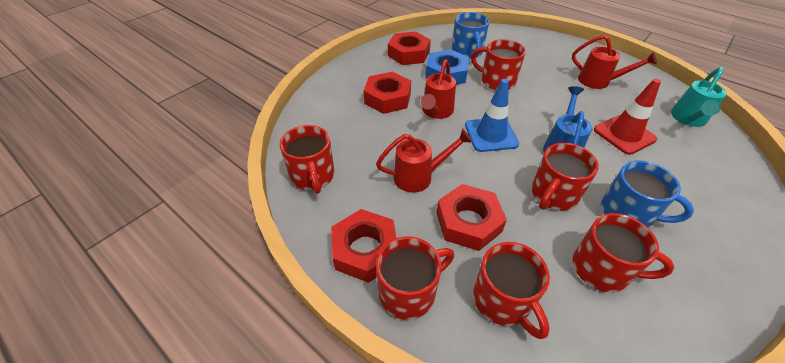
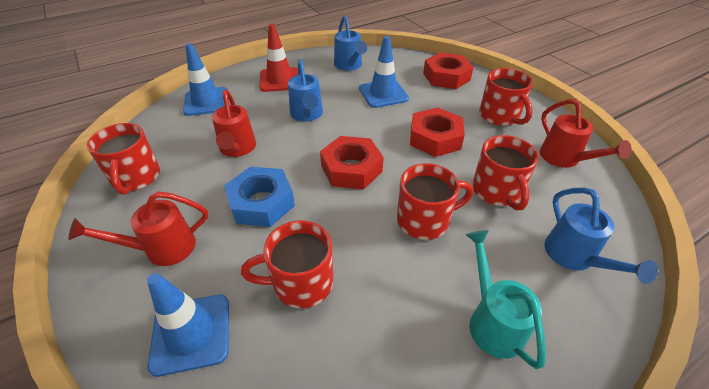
blue mug: [452,12,489,59] [601,160,694,228] = 2 -> none = 0
blue traffic cone: [465,79,519,152] = 1 -> [147,273,229,377] [183,43,228,116] [359,36,409,108] = 3
blue watering can: [543,86,592,152] = 1 -> [288,59,323,121] [334,16,367,71] [545,187,658,284] = 3
red mug: [280,125,335,194] [376,237,454,320] [471,39,526,90] [473,242,550,339] [531,143,599,211] [573,213,674,293] = 6 -> [87,123,160,195] [241,221,333,308] [397,163,473,240] [472,135,539,210] [479,68,533,126] = 5
red nut: [331,209,396,283] [364,72,411,114] [388,32,431,65] [437,184,507,251] = 4 -> [320,136,384,189] [410,107,465,157] [423,52,474,89] = 3

